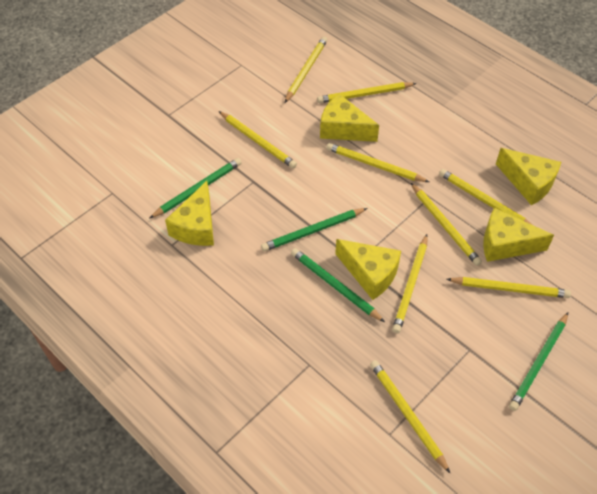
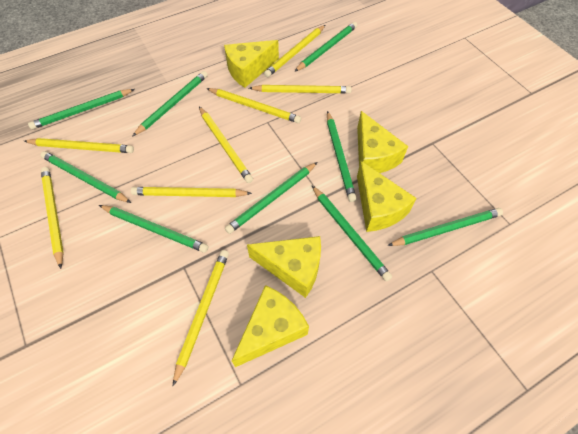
green pencil: [149,158,242,219] [261,208,367,252] [291,248,385,322] [509,312,568,411] = 4 -> [28,89,135,129] [41,151,131,203] [99,205,208,253] [132,71,208,137] [225,162,317,234] [294,22,357,72] [312,186,392,281] [327,111,356,202] [387,208,503,246] = 9
yellow pencil: [219,111,297,168] [285,37,327,103] [317,82,417,103] [326,143,429,182] [370,360,450,473] [392,234,428,333] [411,183,482,266] [439,169,532,225] [446,277,571,298] = 9 -> [24,138,134,153] [41,167,64,269] [131,187,252,197] [173,250,229,386] [199,107,253,183] [206,88,301,123] [249,85,352,93] [264,25,325,77] = 8

